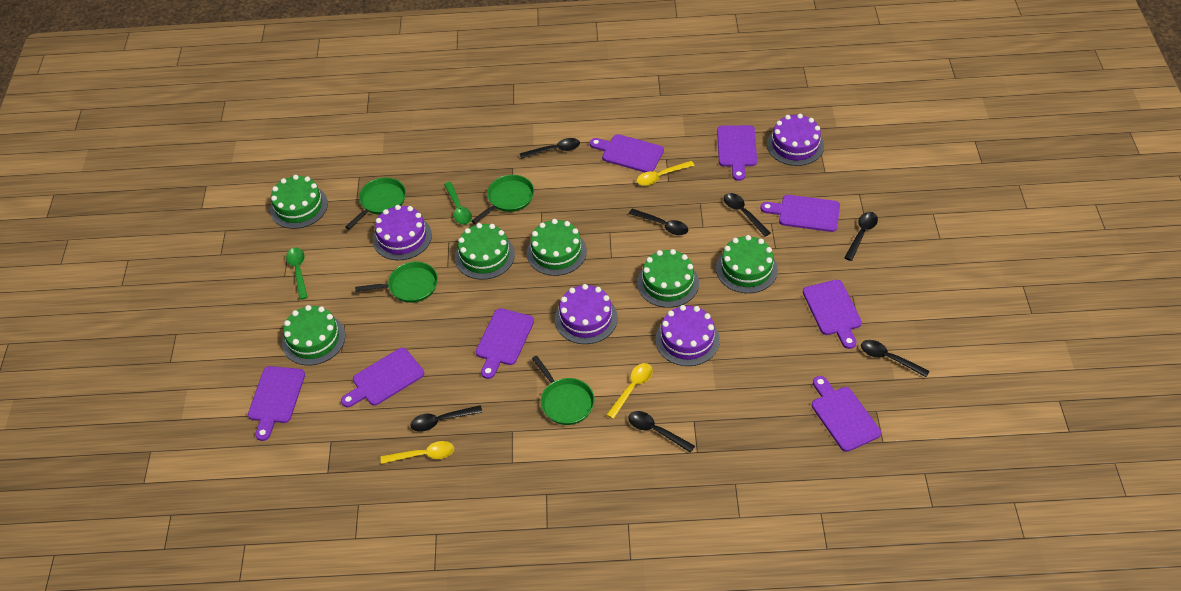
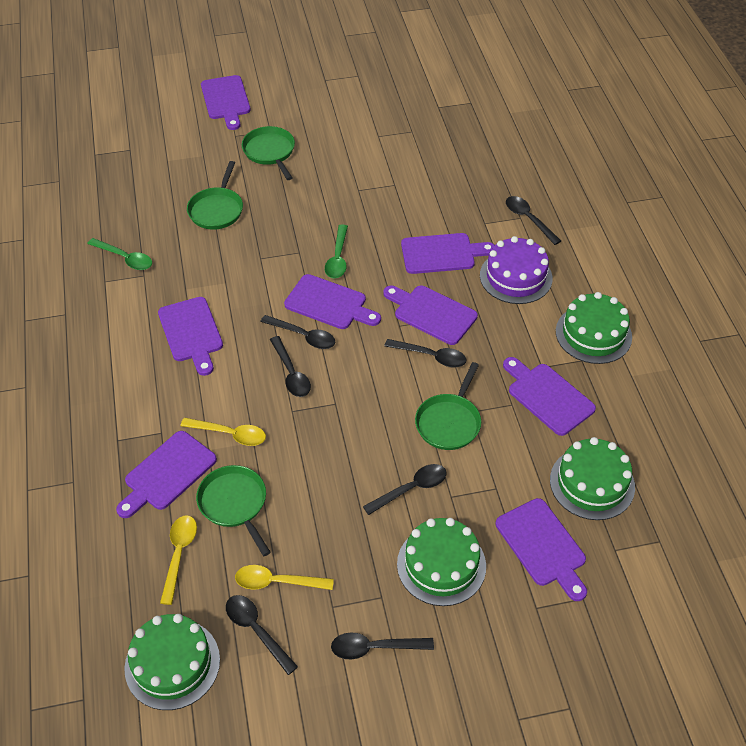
green cake: [270,175,328,229] [282,305,345,365] [455,223,515,280] [527,219,587,276] [637,249,699,308] [716,235,778,293] = 6 -> [124,614,220,710] [397,518,486,606] [550,437,635,520] [556,292,632,364] = 4
purple cake: [373,205,432,260] [555,284,618,344] [656,305,720,366] [767,114,824,166] = 4 -> [480,236,553,304] = 1

